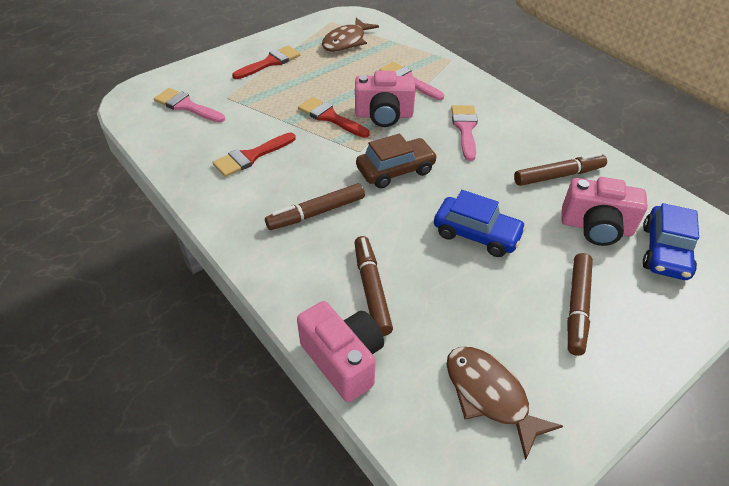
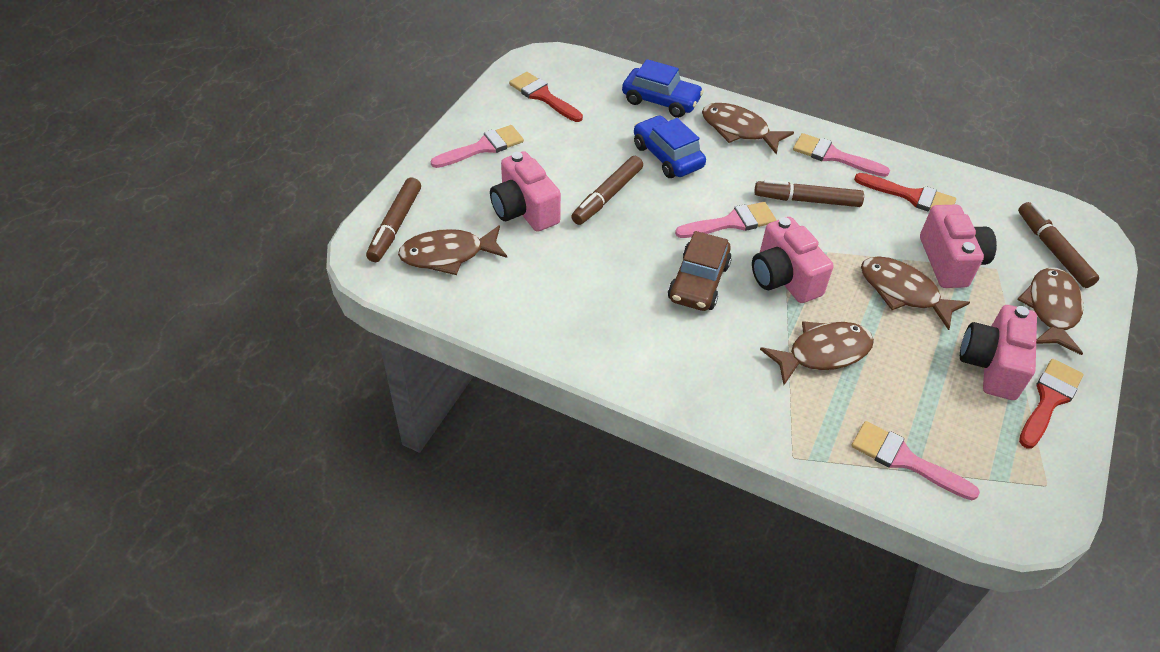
brown fish: [322,18,379,52] [447,347,563,461] = 2 -> [398,225,507,275] [702,103,794,155] [760,321,874,385] [861,256,970,330] [1017,267,1084,355] = 5
pink brush: [154,88,225,123] [379,62,444,100] [451,105,478,161] = 3 -> [430,125,524,168] [675,202,777,238] [793,133,890,177] [851,421,980,500] = 4
pink camera: [297,301,384,402] [355,71,416,127] [562,177,648,246] = 3 -> [490,151,561,232] [752,217,834,303] [920,205,997,288] [960,305,1037,400] = 4

